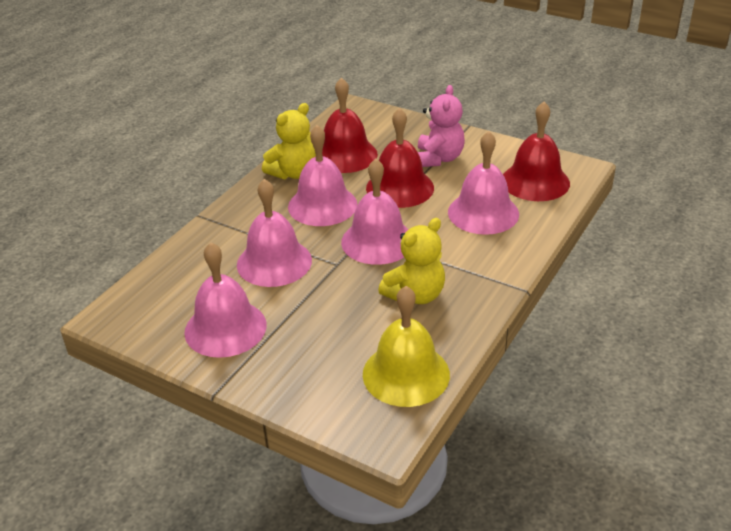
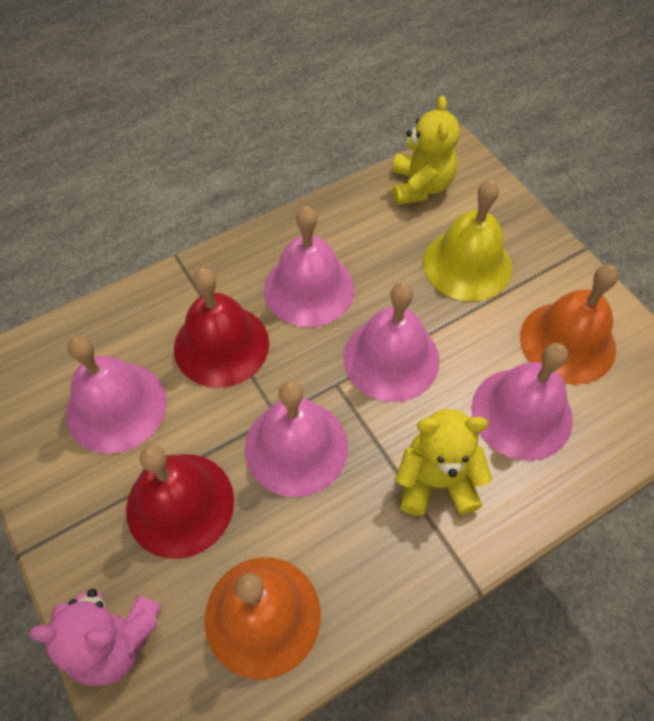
orange bell: none = 0 -> [204,557,321,680] [520,265,619,385] = 2
red bell: [322,77,378,173] [366,108,434,208] [503,102,570,201] = 3 -> [126,445,234,559] [174,268,269,388] = 2

